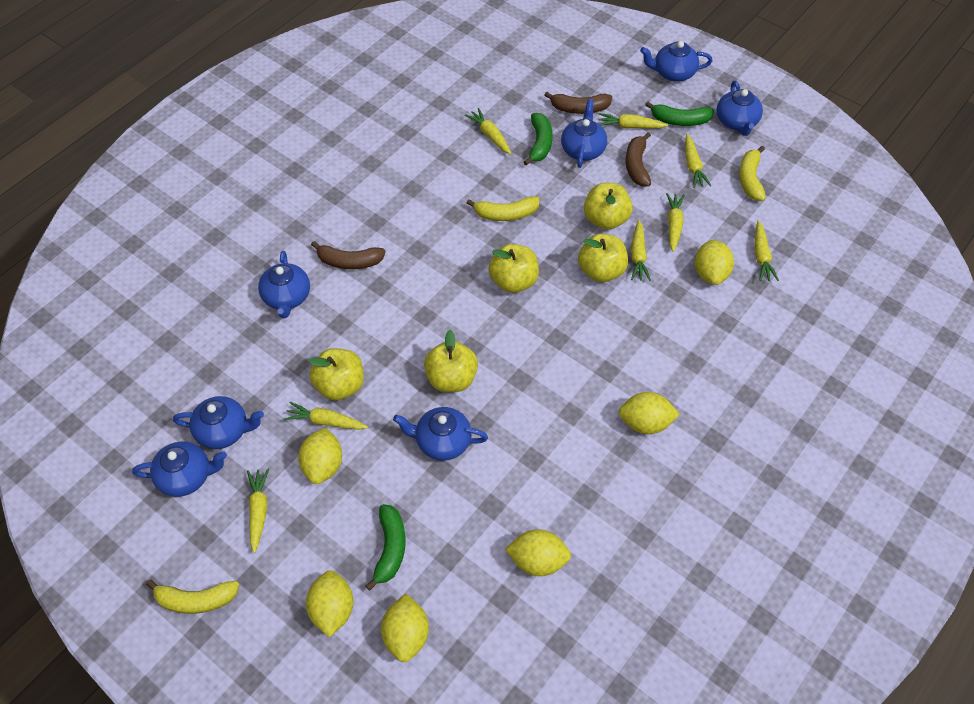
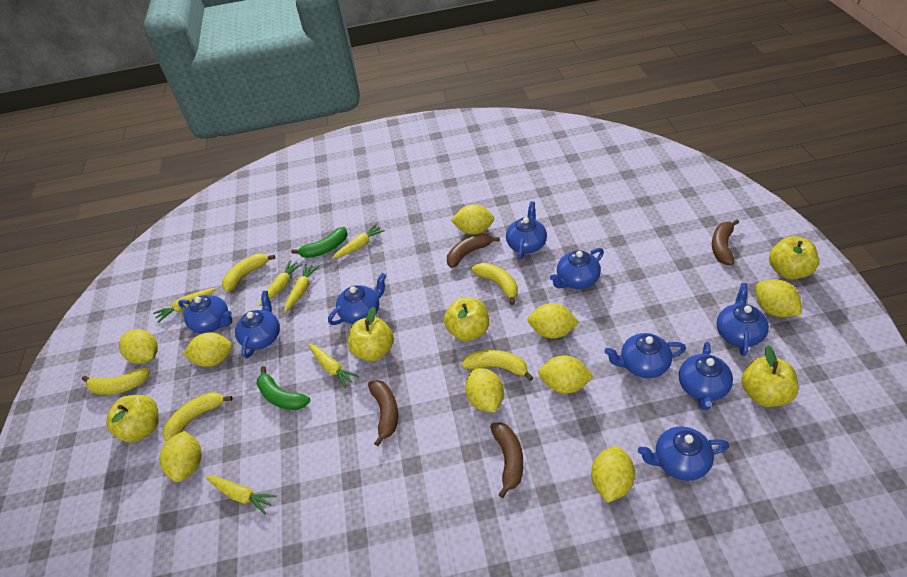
blue teapot: [132,442,227,497] [173,396,264,449] [258,251,310,318] [393,407,488,461] [561,99,607,168] [640,41,713,82] [717,81,763,136] = 7 -> [178,295,232,334] [235,291,280,359] [328,273,386,325] [506,201,547,260] [550,248,604,289] [604,333,686,378] [638,426,729,481] [679,342,733,410] [717,283,769,356] = 9
brown banana: [311,241,386,269] [544,92,612,114] [626,132,651,186] = 3 -> [368,380,398,446] [447,233,500,268] [490,422,523,498] [712,219,739,265] = 4
green banana: [366,504,405,591] [524,113,553,165] [645,102,714,126] = 3 -> [256,366,310,410] [291,227,347,258] = 2
yellow banana: [146,579,239,614] [467,196,540,221] [739,146,766,201] = 3 -> [82,368,150,395] [162,392,233,442] [222,254,275,292] [462,350,533,381] [472,263,518,305] = 5
yellow carrot: [247,469,269,553] [284,402,368,430] [465,108,511,154] [598,113,668,128] [631,220,651,281] [666,193,685,252] [685,134,711,188] [755,220,779,281] = 8 -> [153,288,216,323] [206,476,277,514] [259,260,303,306] [285,264,319,312] [309,344,359,388] [332,224,385,259] = 6
yellow lemon: [298,428,342,484] [306,570,354,637] [381,594,429,662] [505,529,571,576] [618,392,680,434] [695,240,734,285] = 6 -> [119,329,158,364] [159,431,202,482] [183,332,232,367] [451,204,494,235] [465,368,504,413] [527,303,579,339] [538,355,594,393] [591,446,635,503] [756,279,802,317] = 9

